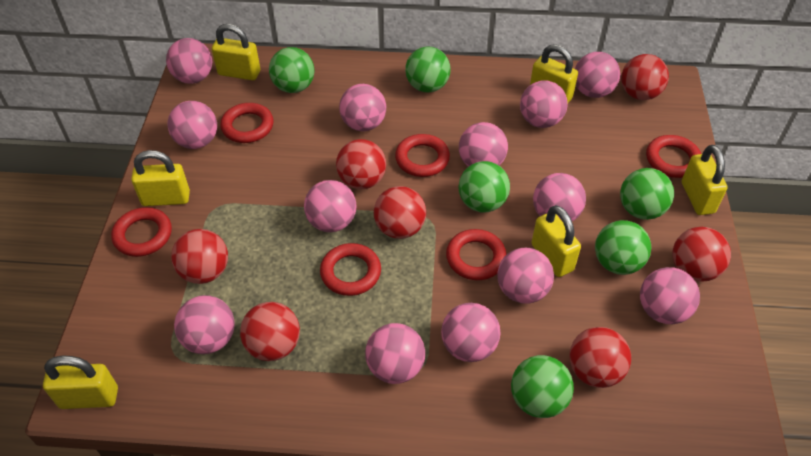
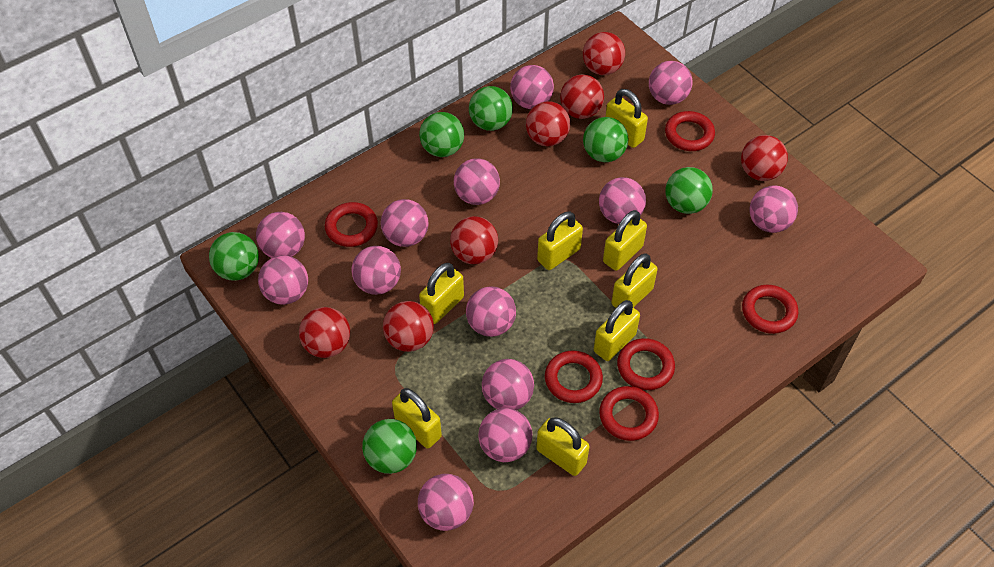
yellow padlock: [43,356,118,409] [131,150,190,206] [212,24,260,80] [530,44,578,103] [531,205,581,277] [682,145,728,215] = 6 -> [392,388,442,449] [419,263,464,324] [537,212,583,270] [537,417,590,476] [594,300,640,361] [603,210,647,271] [605,89,648,148] [611,254,658,308] = 8

